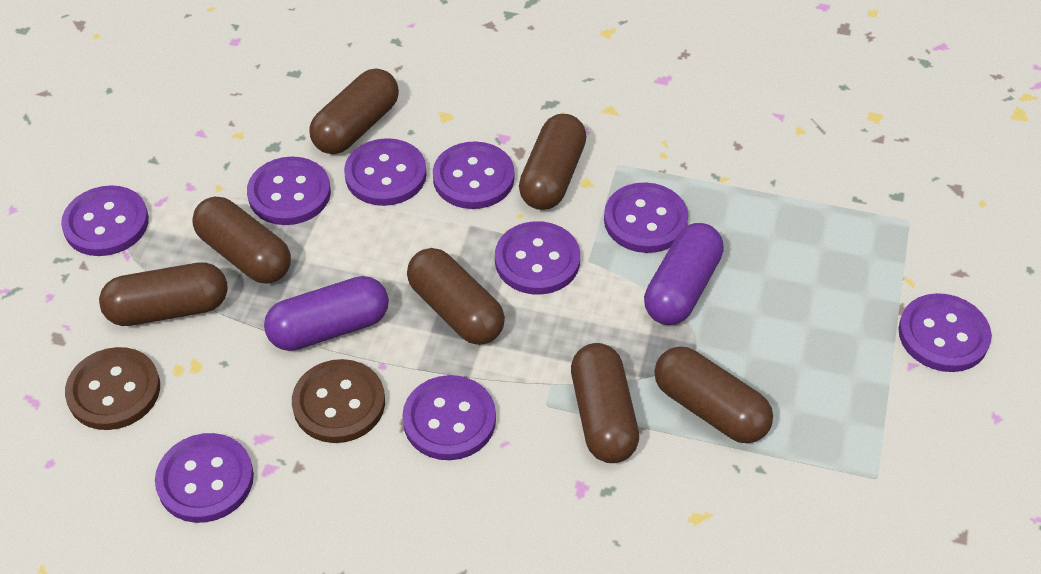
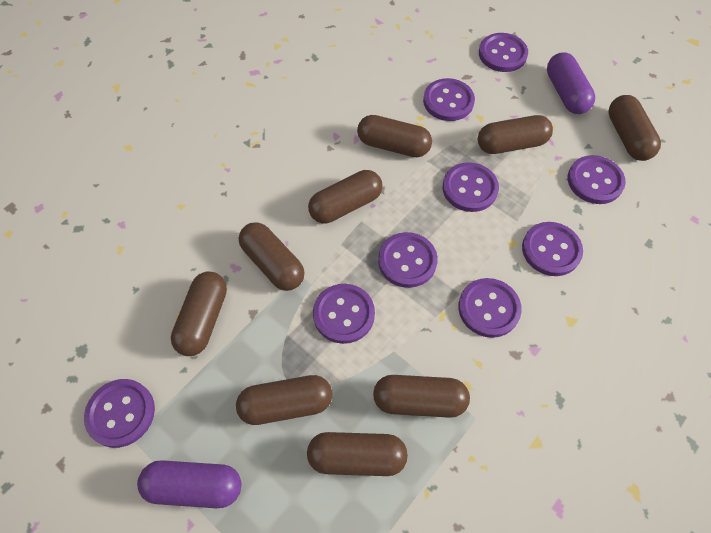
brown button: [65,347,160,430] [292,359,385,443] = 2 -> none = 0
brown capsule: [99,262,228,326] [192,197,291,283] [309,69,399,154] [407,248,505,345] [519,114,587,210] [571,343,639,463] [654,347,773,443] = 7 -> [171,272,227,356] [236,375,332,425] [239,222,304,291] [307,432,408,476] [308,170,383,224] [357,115,432,157] [373,375,470,418] [478,115,553,154] [609,95,661,161] = 9

